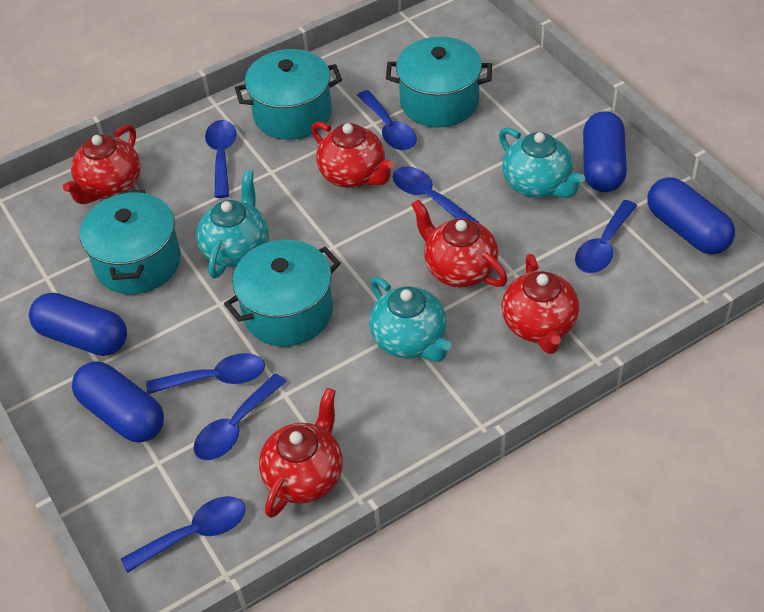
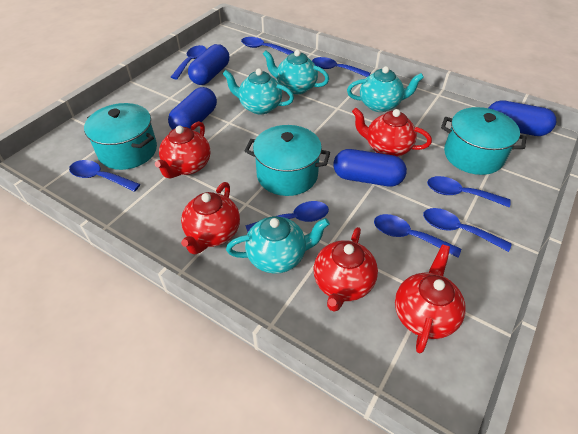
blue spoon: [121,496,245,573] [146,353,265,394] [193,373,287,460] [205,120,236,198] [357,90,417,150] [393,166,479,223] [575,200,637,273] = 7 -> [69,160,140,192] [171,45,206,79] [241,37,294,55] [245,201,329,232] [312,57,370,77] [374,214,461,257] [423,208,512,252] [427,176,511,207] = 8
turquoise pot: [80,190,181,294] [224,240,341,347] [235,49,342,140] [386,37,492,128] = 4 -> [84,103,157,170] [245,125,330,196] [441,107,527,175] = 3
turquoise teapot: [196,170,269,278] [369,277,451,362] [499,127,585,198] = 3 -> [223,68,294,114] [226,216,330,274] [263,50,329,94] [347,66,424,112] = 4

